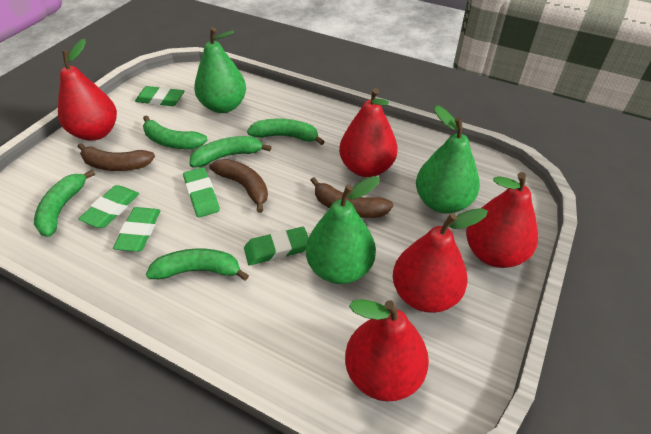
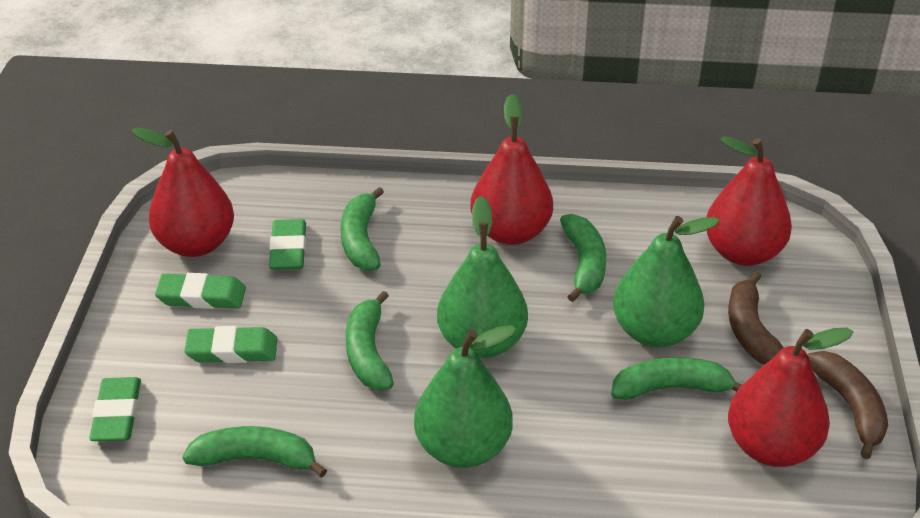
brown banana: [78,143,155,171] [209,159,268,213] [310,177,393,218] = 3 -> [728,271,784,365] [808,351,888,459] = 2
green eraser: [78,185,139,228] [113,207,160,252] [135,86,184,106] [183,167,220,218] [244,227,308,265] = 5 -> [89,377,141,441] [155,273,246,309] [184,326,277,363] [269,219,306,270] = 4
red pear: [58,39,117,141] [339,88,398,177] [345,299,429,401] [393,208,488,313] [466,172,538,268] = 5 -> [132,127,234,257] [470,94,553,245] [706,136,792,266] [728,327,853,467] = 4

